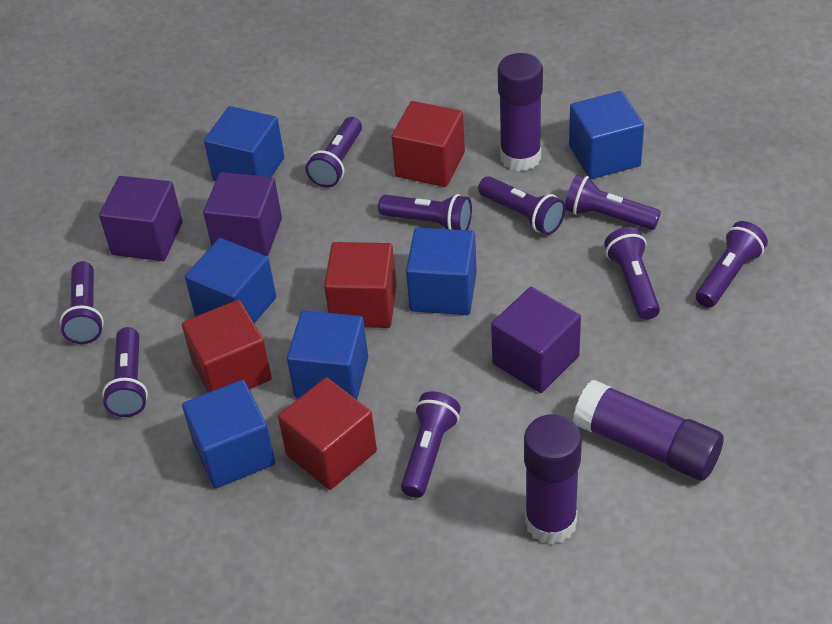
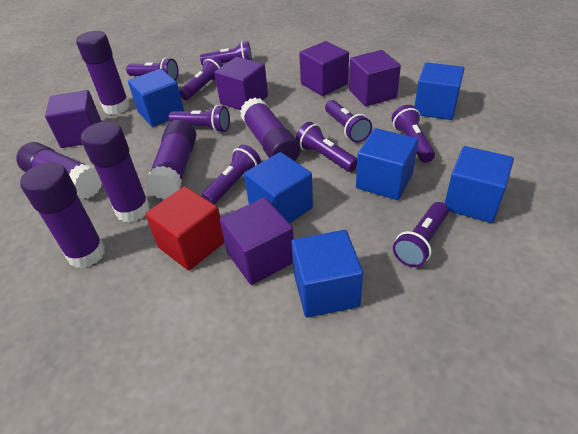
purple cube: [99,176,183,261] [203,172,282,257] [491,287,581,393] = 3 -> [45,90,101,148] [214,57,268,110] [219,197,294,285] [299,41,349,96] [349,50,401,106] = 5
purple glue stick: [498,53,543,171] [524,414,582,545] [573,380,723,480] = 3 -> [16,142,102,199] [20,162,105,268] [76,31,130,115] [81,121,150,223] [145,120,196,200] [240,98,300,161] = 6
red cube: [182,300,272,393] [278,377,377,490] [324,242,397,328] [391,101,465,187] = 4 -> [145,186,225,271] = 1

